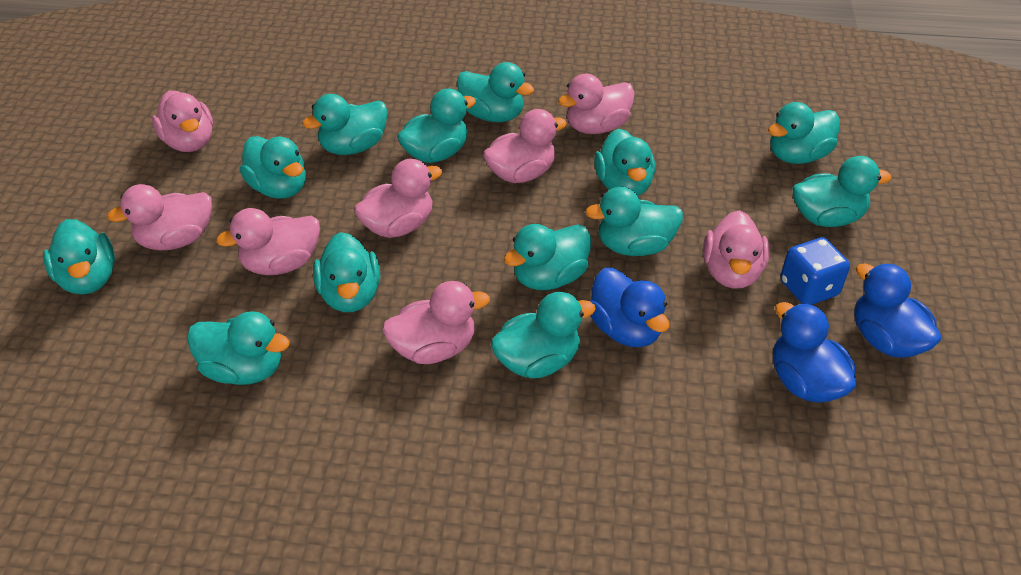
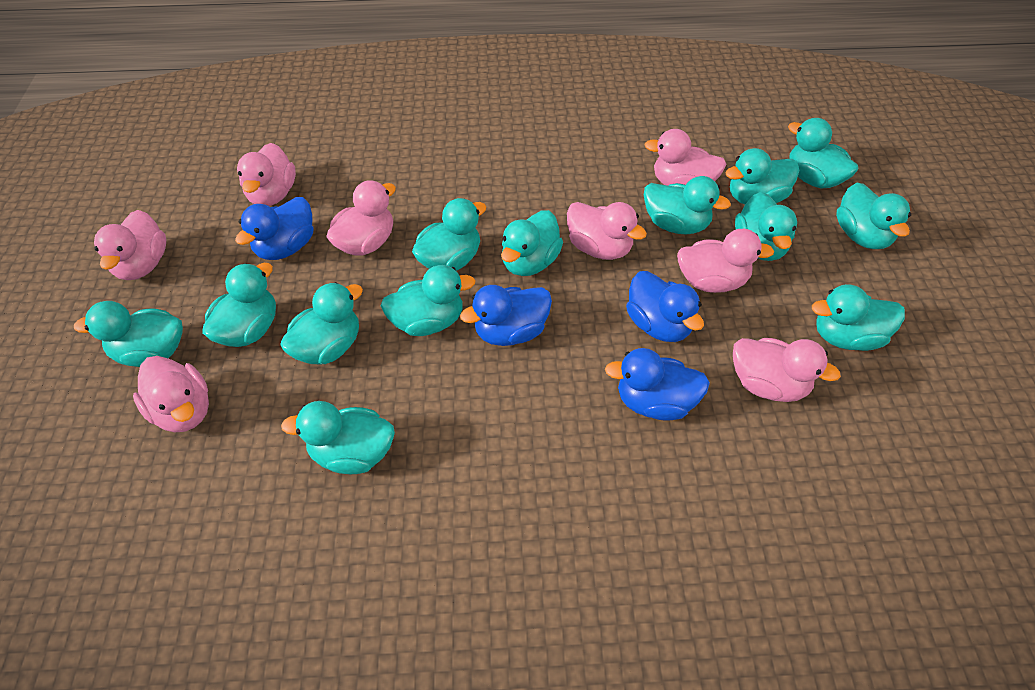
blue dice: [780,237,850,305] = 1 -> none = 0
blue duck: [590,268,670,347] [773,302,856,403] [854,263,941,358] = 3 -> [235,197,313,260] [460,285,552,346] [605,348,710,420] [626,271,704,342] = 4

